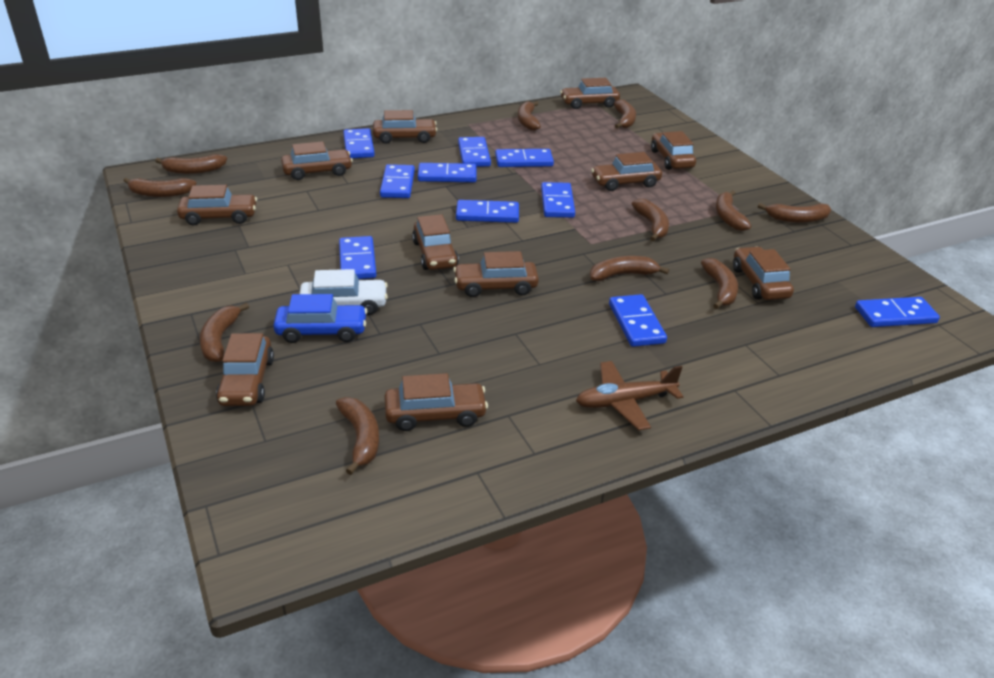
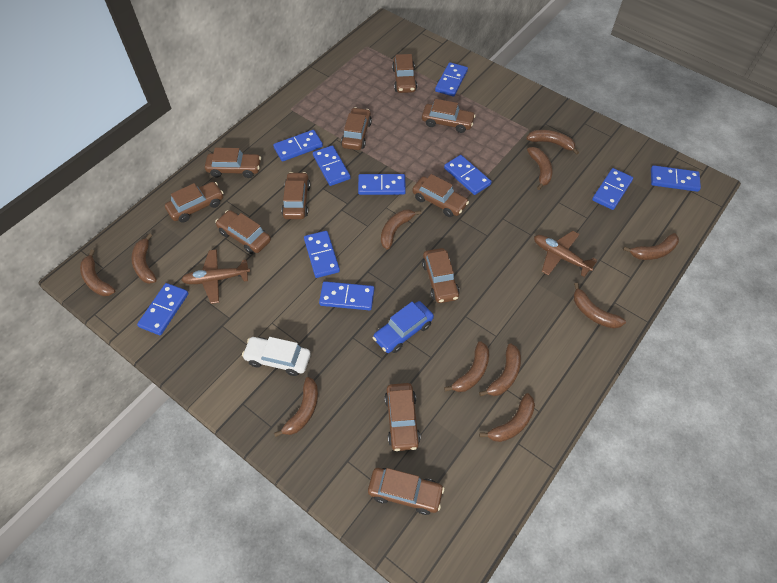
brown plane: [576,361,683,431] = 1 -> [181,249,250,304] [534,231,597,277] = 2

